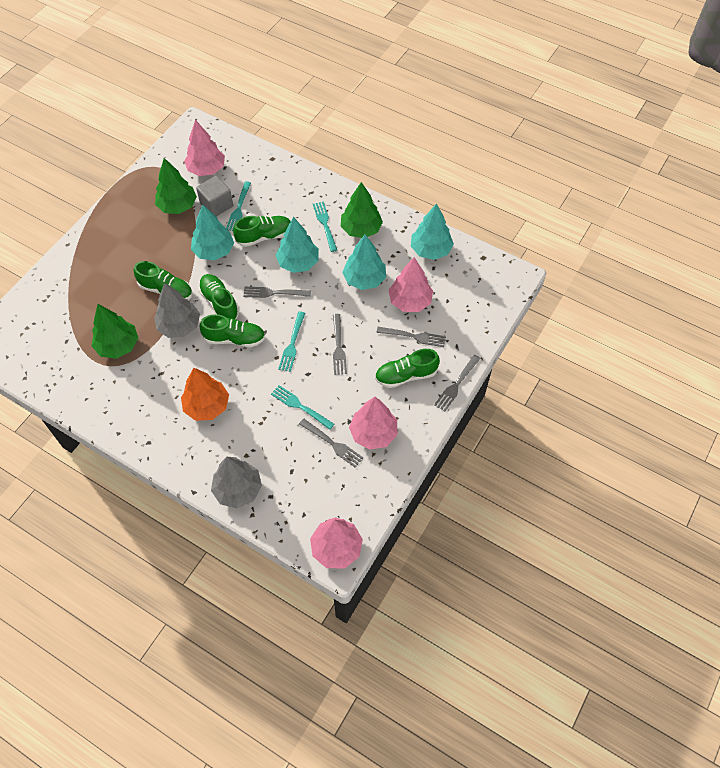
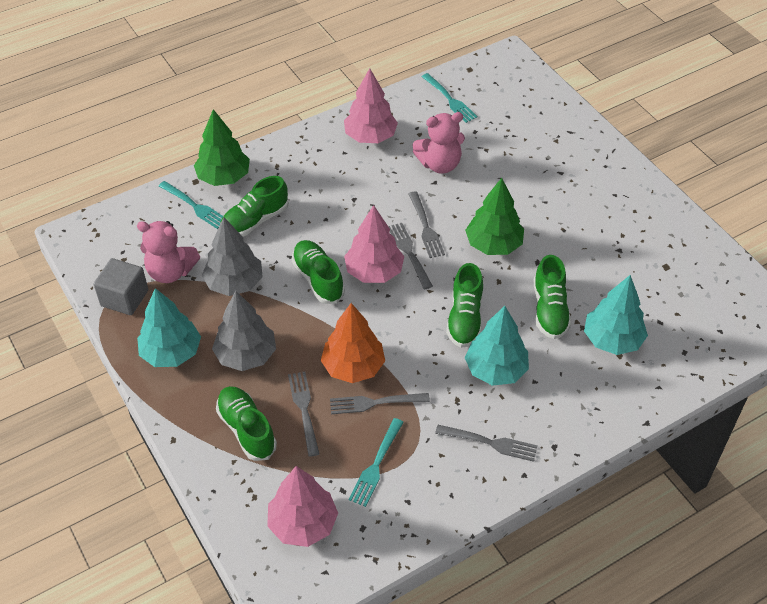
green tree: [92,304,138,359] [155,158,197,214] [341,182,383,238] = 3 -> [194,109,250,186] [465,178,524,255] = 2
pink teddy bear: none = 0 -> [137,221,200,283] [413,112,465,174] = 2
pink tree: [184,120,225,176] [310,517,363,568] [349,397,398,450] [388,257,433,312] = 4 -> [267,466,338,547] [344,68,398,143] [344,205,404,283] = 3
turquoise fork: [226,181,251,231] [271,385,334,430] [278,311,305,372] [313,201,337,252] = 4 -> [159,181,223,229] [348,418,404,507] [422,73,478,123] = 3
turquoise tree: [191,204,234,261] [276,217,319,273] [342,234,386,290] [411,203,454,260] = 4 -> [137,288,201,367] [465,306,529,386] [584,275,648,355] = 3

